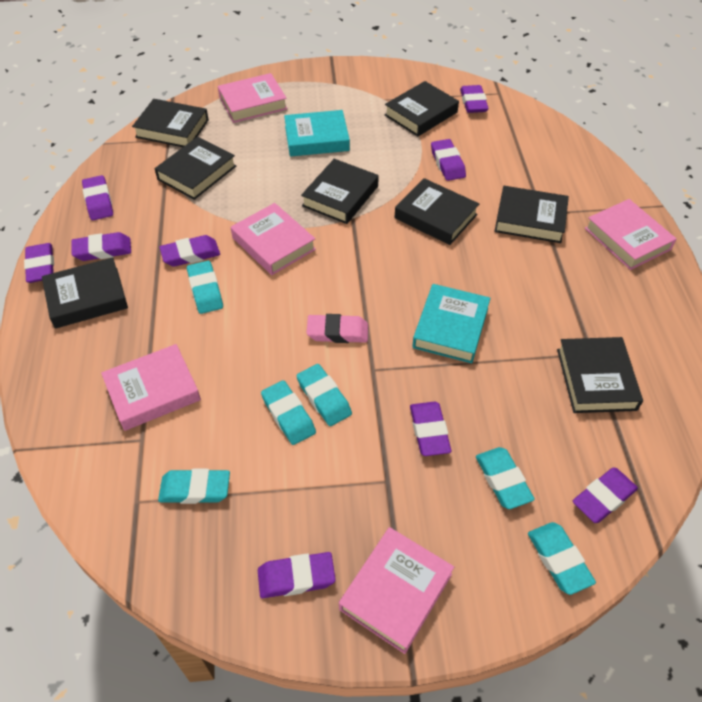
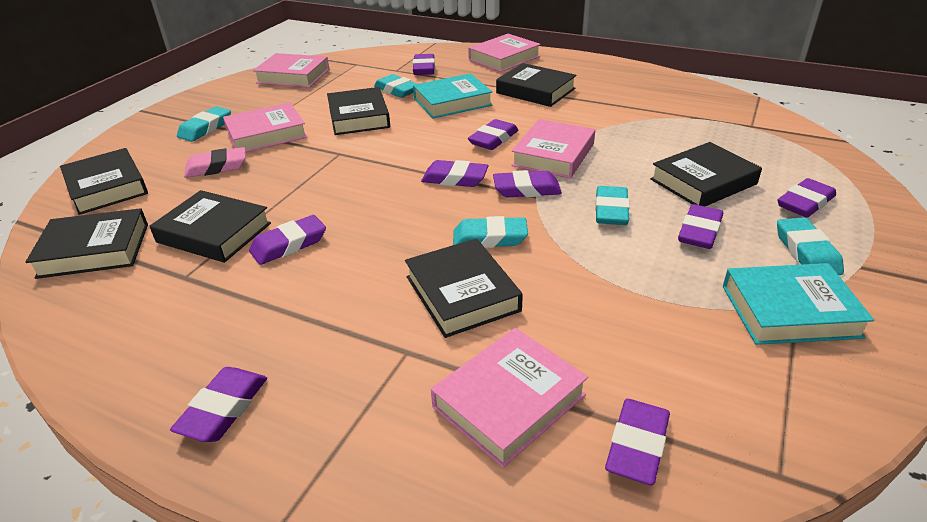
black book: [42,257,128,329] [132,99,209,147] [155,137,236,200] [301,159,379,224] [385,81,459,136] [395,178,479,245] [495,186,569,243] [557,337,643,413] = 8 -> [26,208,148,279] [60,148,148,215] [150,190,271,263] [327,87,390,135] [405,238,523,338] [496,63,577,107] [650,142,762,206] = 7
turquoise eraser: [158,469,230,504] [187,261,223,314] [261,380,316,445] [297,364,352,426] [476,447,535,509] [528,522,596,595] = 6 -> [177,106,231,142] [374,74,417,98] [453,216,528,248] [595,186,630,225] [777,217,844,275] = 5

